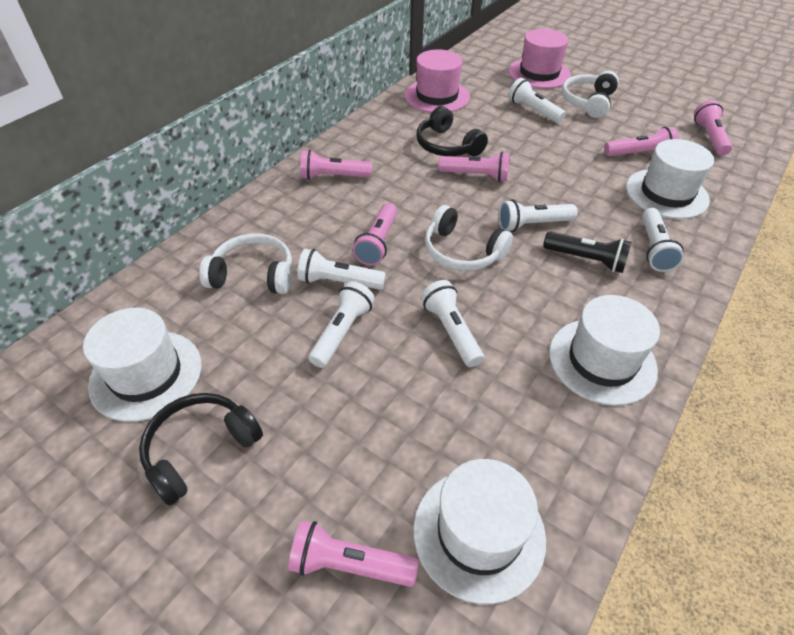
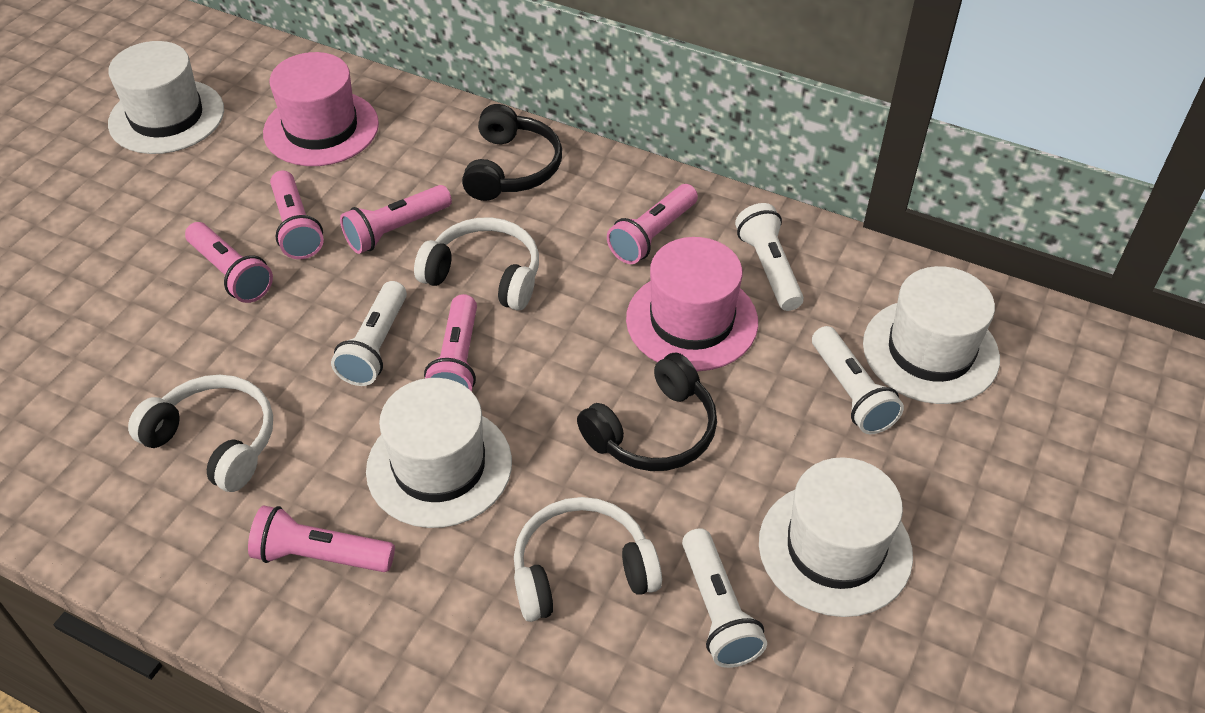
black flashlight: [543,232,632,273] = 1 -> none = 0
white flashlight: [297,249,386,290] [308,281,375,368] [421,280,484,367] [498,199,578,232] [508,78,566,123] [642,208,684,272] = 6 -> [331,281,407,386] [682,528,767,668] [735,203,804,311] [812,326,904,434] = 4

